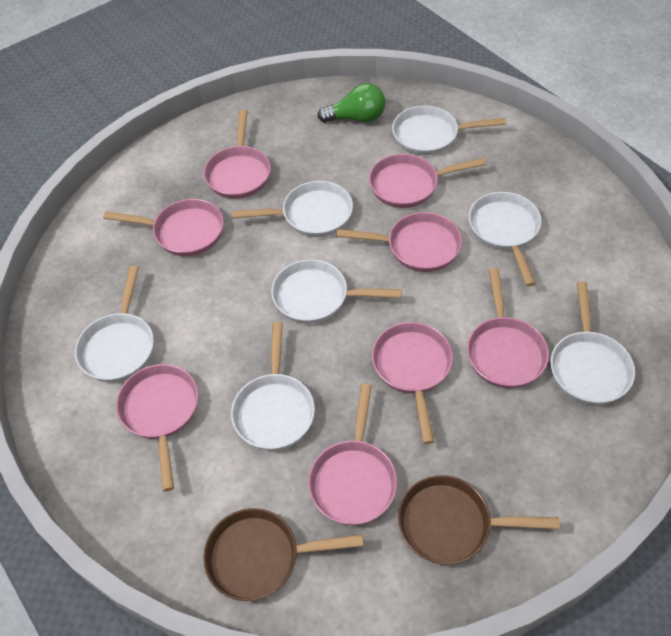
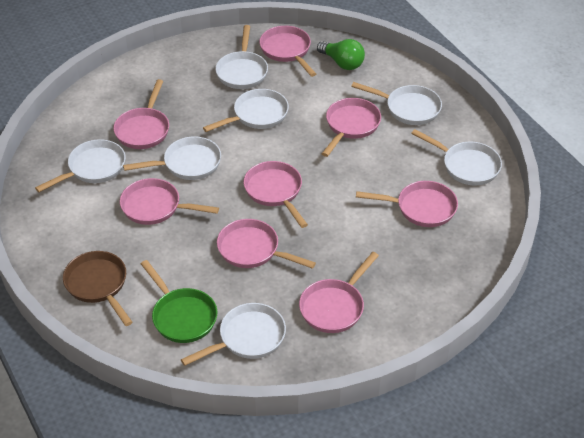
brown pan: [203,508,364,601] [398,475,560,565] = 2 -> [63,251,133,326] = 1
green pan: none = 0 -> [141,260,217,343] = 1

